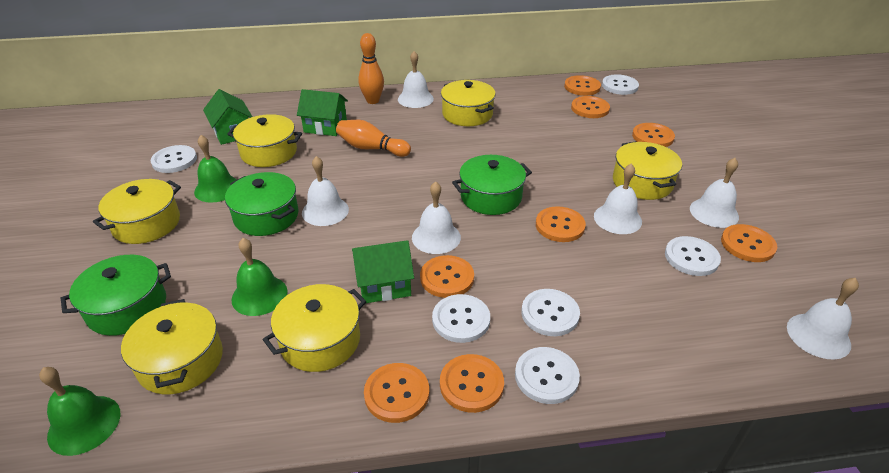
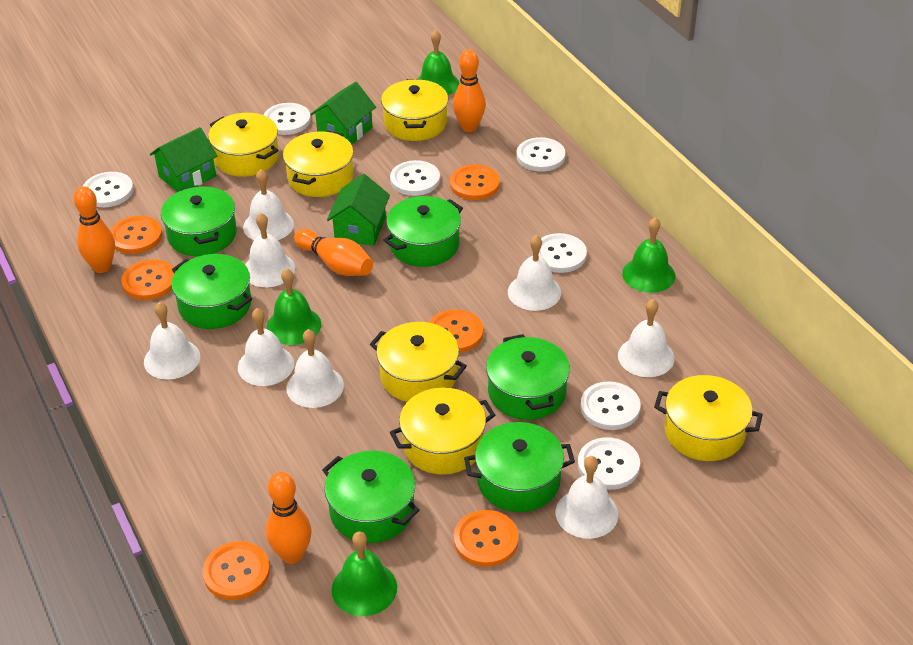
green bell: [39,367,120,456] [194,135,237,203] [231,238,288,316] = 3 -> [266,268,321,345] [332,531,397,616] [417,30,459,95] [622,217,675,293] = 4
green pot: [61,255,171,336] [225,172,298,236] [452,155,532,215] = 3 -> [161,185,237,256] [171,254,252,329] [322,451,420,543] [383,196,463,267] [464,422,575,512] [486,334,570,420] = 6
orange bowling pin: [336,120,411,157] [358,33,384,104] = 2 -> [73,186,115,273] [266,472,312,564] [294,229,373,276] [453,50,486,132] = 4
orange button: [364,363,429,423] [420,255,474,298] [440,354,504,413] [536,206,586,242] [564,75,601,96] [571,96,610,118] [632,123,675,147] [721,224,777,262] = 8 -> [110,216,162,254] [121,259,174,300] [203,541,270,600] [429,309,483,353] [450,165,500,200] [454,510,519,567] = 6
white bell: [302,156,349,226] [398,51,434,108] [412,181,461,254] [594,163,642,234] [690,158,739,228] [787,278,859,360] = 6 -> [144,302,200,380] [238,308,294,386] [243,169,294,240] [245,213,295,287] [286,329,344,408] [508,235,561,311] [556,456,618,539] [618,299,675,377] = 8
white button: [151,145,197,173] [432,294,490,343] [515,347,580,404] [521,289,580,336] [602,74,639,95] [665,236,721,276] = 6 -> [83,172,134,207] [264,103,311,135] [390,160,440,196] [516,137,566,172] [538,233,587,273] [578,437,640,490] [580,381,641,430] = 7

